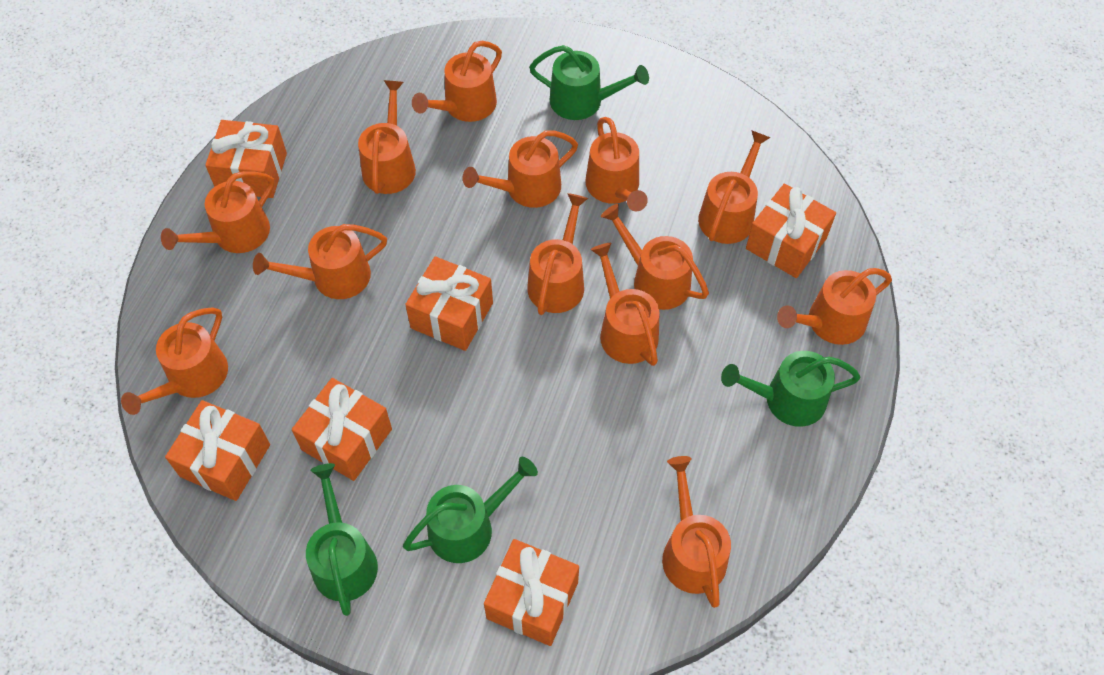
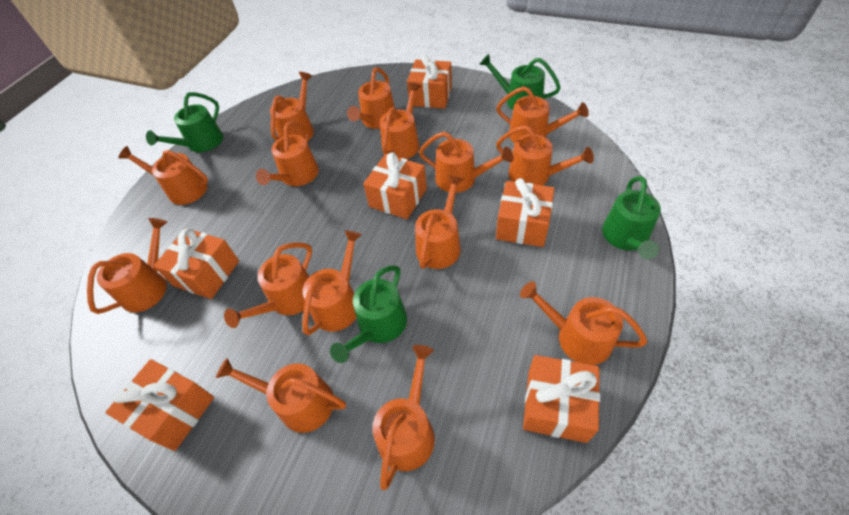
orange watering can: [121,307,228,415] [161,171,274,253] [253,224,387,299] [358,80,416,194] [412,41,502,122] [463,130,578,208] [527,193,588,315] [585,117,648,212] [590,243,659,366] [601,204,709,310] [662,456,731,608] [698,130,771,244] [777,268,892,345] = 13 -> [87,218,167,314] [118,146,208,205] [216,358,346,433] [224,242,312,328] [256,121,319,186] [270,72,314,141] [303,230,362,335] [347,67,395,129] [373,345,435,490] [380,82,421,159] [415,175,463,269] [419,132,513,193] [496,86,589,143] [496,125,594,185] [520,281,647,365] = 15

